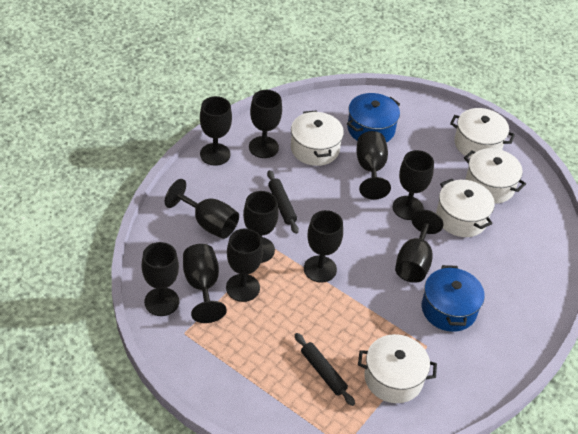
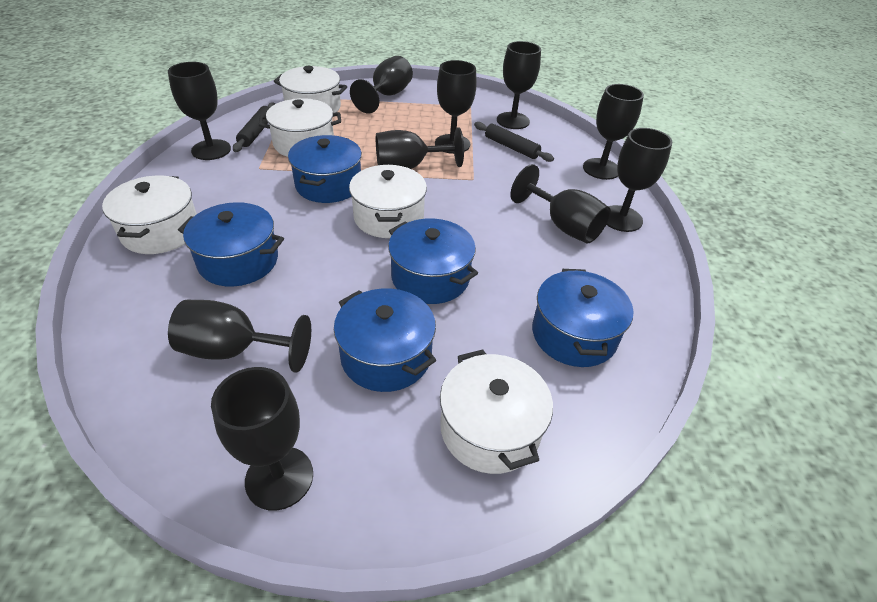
black goblet: [141,242,179,316] [165,179,239,239] [183,244,227,323] [200,96,232,166] [226,229,263,302] [243,191,279,263] [249,90,282,158] [304,210,343,283] [356,131,391,200] [392,150,434,220] [395,210,444,283] = 11 -> [168,62,231,160] [168,300,311,372] [211,367,313,511] [350,56,413,113] [376,128,464,169] [435,60,477,154] [497,41,541,129] [510,164,611,243] [583,84,644,180] [606,128,672,232] = 10
blue pot: [347,93,400,143] [422,265,485,332] = 2 -> [178,202,284,287] [288,135,362,203] [334,288,436,392] [388,218,478,304] [532,269,634,367] = 5

